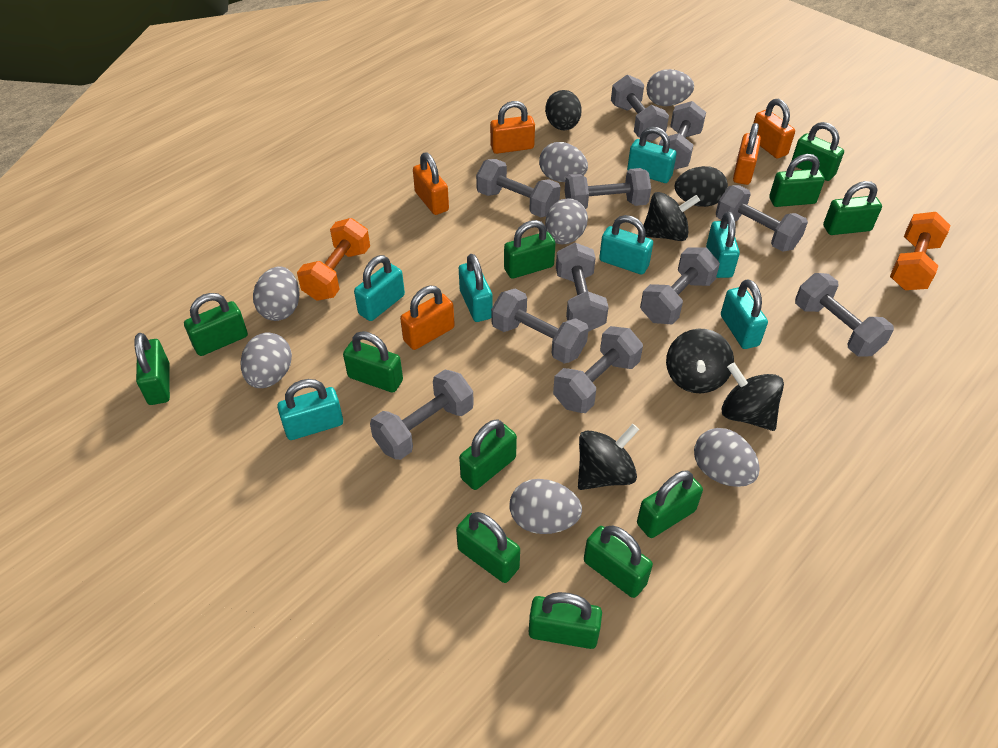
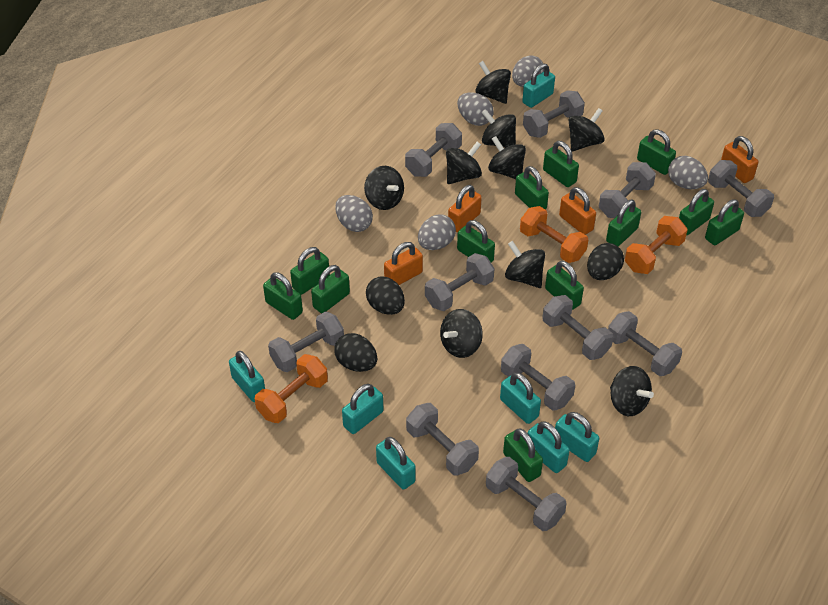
black egg: [545,90,582,130] [675,166,728,207] = 2 -> [334,333,377,372] [366,276,405,315] [587,243,624,280] = 3
black spinning top: [578,424,639,490] [643,192,700,241] [666,329,734,393] [722,363,784,431] = 4 -> [364,166,404,210] [440,309,483,358] [446,142,482,184] [475,61,511,104] [481,109,516,148] [488,136,526,179] [505,241,545,288] [569,108,605,151] [610,366,654,416] = 9
grey egg: [241,333,292,388] [253,266,299,321] [509,479,582,534] [539,142,588,182] [545,198,588,244] [646,69,694,106] [694,428,760,487] = 7 -> [335,195,373,232] [418,214,456,250] [457,92,494,126] [512,56,544,87] [668,156,708,189] = 5
orange dumbbell: [297,218,370,301] [890,212,951,290] = 2 -> [255,354,328,423] [520,206,588,263] [625,216,687,274] = 3
orange padlock: [400,286,455,350] [413,152,449,215] [490,101,535,154] [733,123,761,185] [753,99,795,158] = 5 -> [384,242,423,285] [448,185,482,232] [559,187,596,235] [721,136,758,183] = 4

